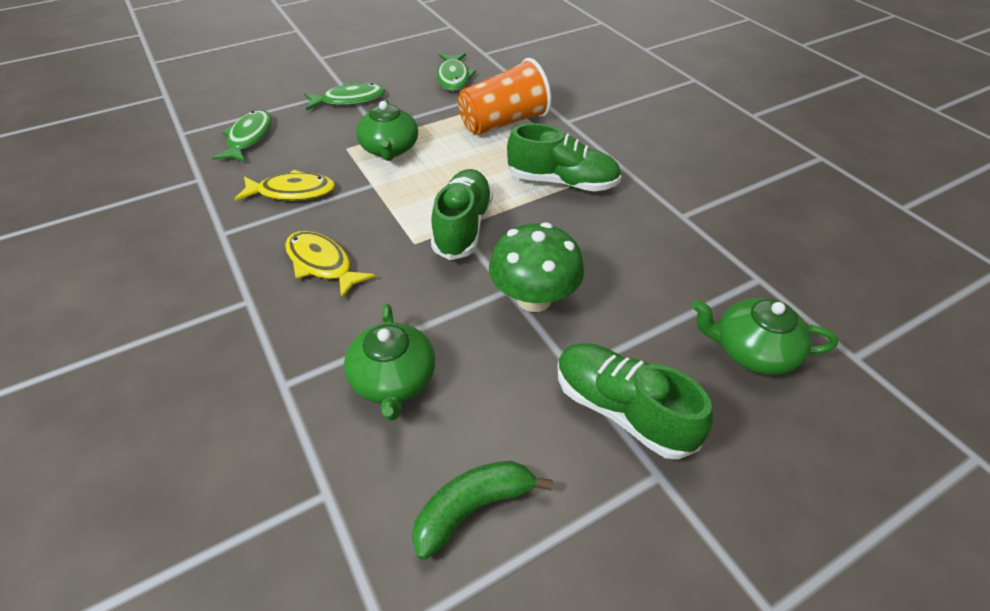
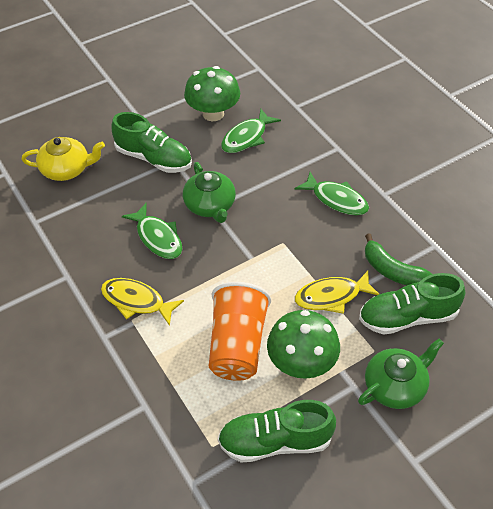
green mushroom: [489,222,584,312] = 1 -> [184,66,240,121] [267,310,340,379] = 2
green teapot: [344,304,435,421] [356,99,418,161] [692,298,838,375] = 3 -> [183,162,236,223] [358,339,444,409] = 2
yellow teapot: none = 0 -> [22,137,105,181] = 1

